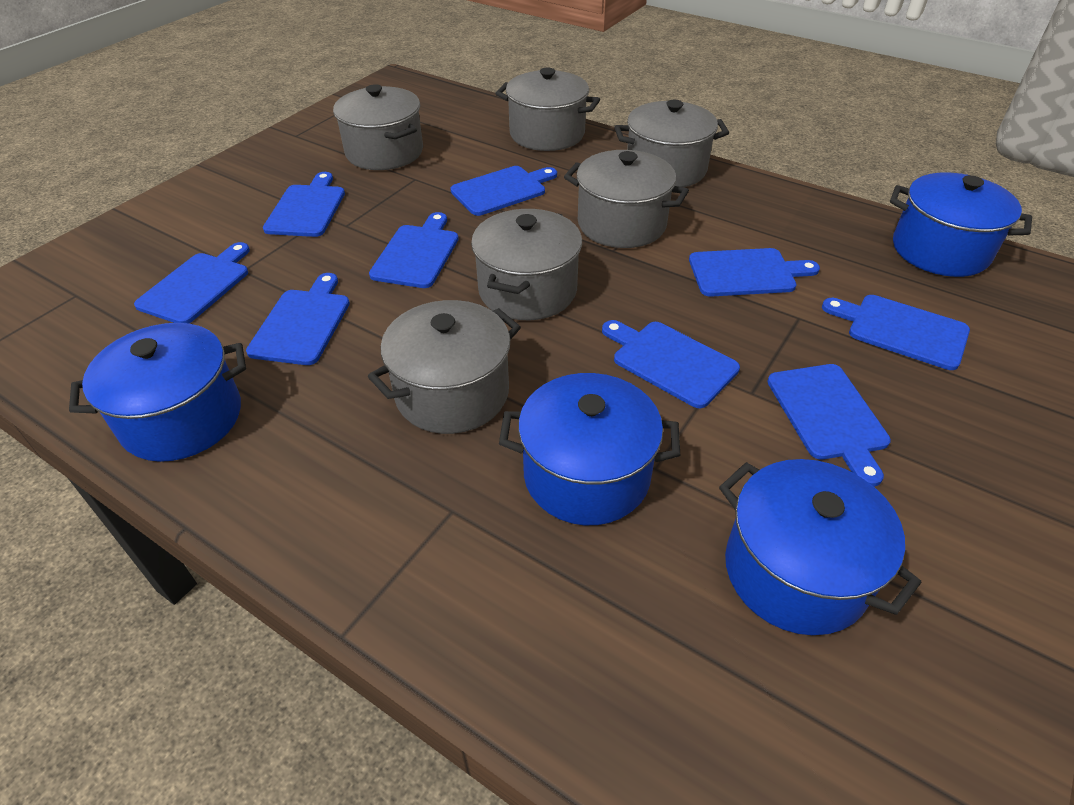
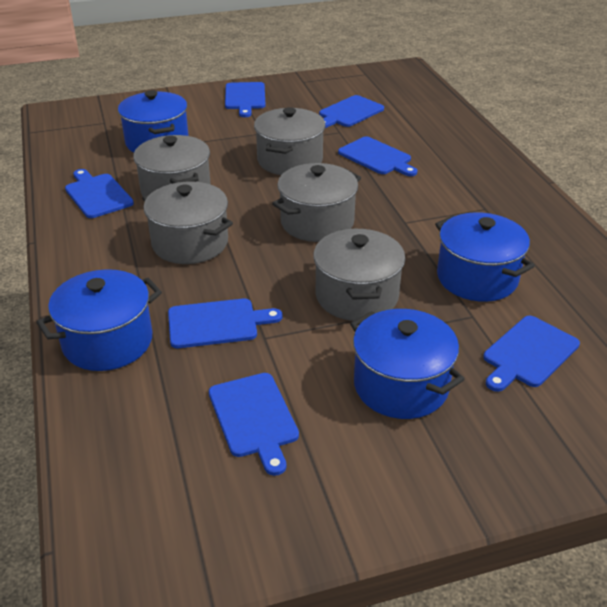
blue cutting board: [134,242,250,323] [246,273,350,365] [263,172,345,237] [369,212,459,288] [450,166,557,216] [602,320,740,408] [689,248,820,297] [767,364,891,487] [822,295,970,370] = 9 -> [65,169,134,218] [168,298,283,348] [209,373,299,476] [225,82,266,117] [319,95,384,128] [338,136,417,176] [483,316,580,392] = 7
grey pot: [333,84,423,170] [368,300,521,434] [471,209,582,320] [495,67,600,151] [564,150,689,248] [614,100,729,187] = 6 -> [133,135,211,197] [142,182,233,264] [254,107,325,175] [272,163,361,242] [313,229,405,321] = 5

